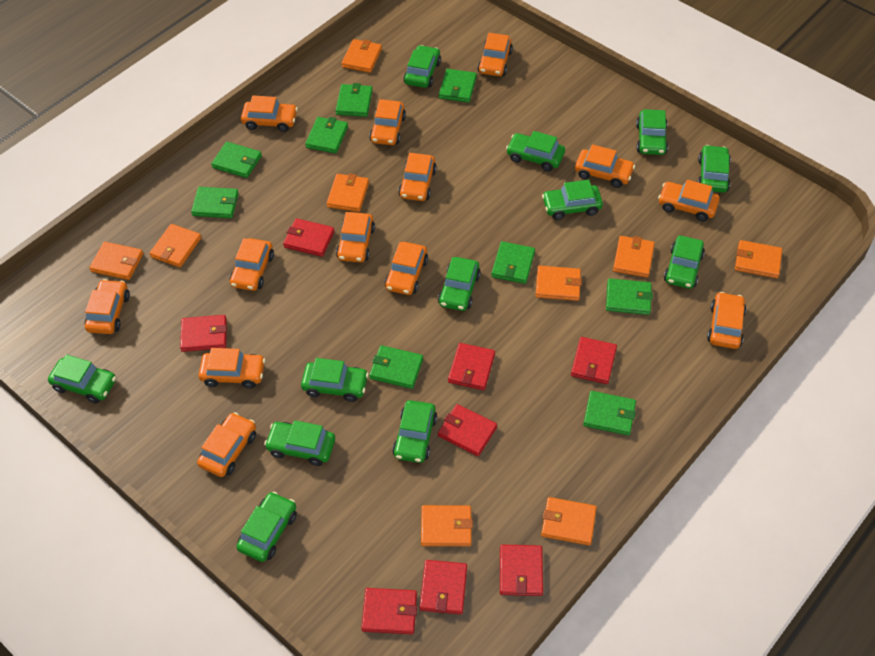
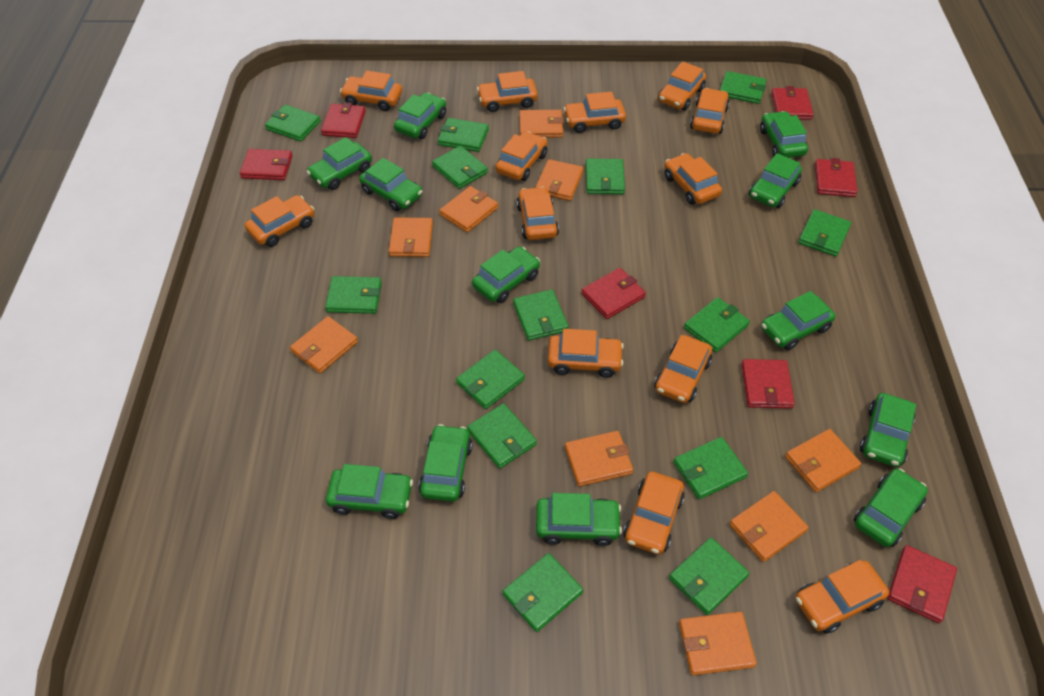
green wallet: [191,187,239,218] [211,142,262,178] [305,117,348,153] [335,83,373,117] [369,345,423,389] [439,69,477,103] [491,241,535,284] [583,391,636,436] [606,278,653,315] = 9 -> [265,105,321,142] [325,276,382,314] [432,146,488,189] [438,118,489,152] [456,350,525,409] [467,404,537,469] [503,553,583,632] [513,289,569,341] [586,158,625,194] [669,538,749,615] [673,437,748,500] [684,297,750,352] [720,71,766,104] [798,209,851,257] = 14
red wallet: [180,315,227,352] [283,218,335,257] [361,588,417,634] [420,560,467,615] [438,404,497,456] [448,343,495,390] [500,544,543,596] [571,337,617,384] = 8 -> [240,149,293,180] [321,102,366,138] [581,268,646,319] [741,359,795,409] [771,86,814,120] [815,158,858,197] [887,545,957,623] = 7

